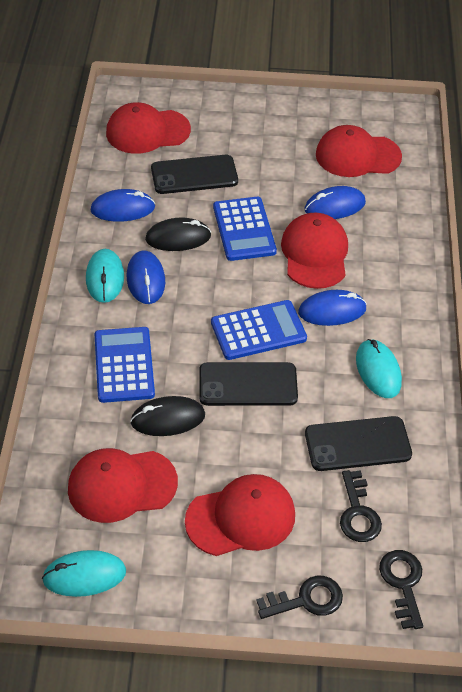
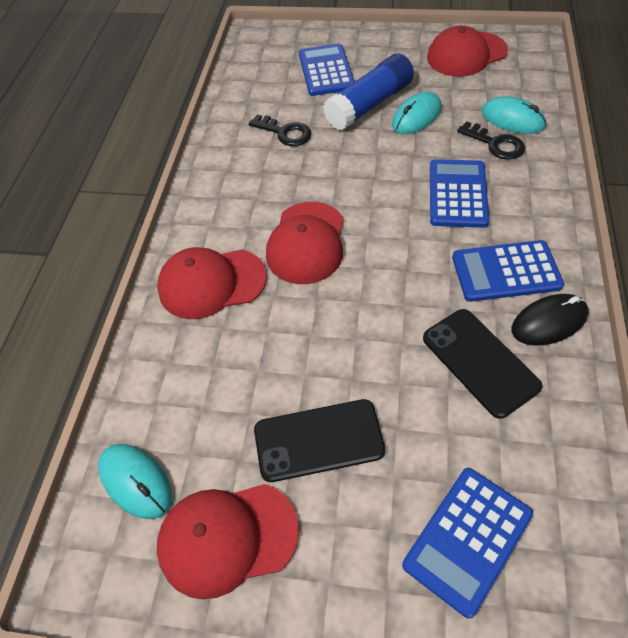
black key: [256,576,343,619] [340,470,382,542] [379,550,423,629] = 3 -> [249,114,312,146] [457,121,525,160] = 2
black mouse: [130,396,205,436] [145,218,211,251] = 2 -> [511,294,589,346] = 1
black phone: [151,155,238,194] [199,362,298,406] [305,416,412,471] = 3 -> [254,399,385,482] [423,309,542,419] = 2
blue calculator: [95,327,155,403] [211,300,307,360] [213,197,277,261] = 3 -> [299,44,355,96] [402,468,533,619] [430,159,489,228] [452,240,564,302] = 4
blue glue stick: none = 0 -> [323,53,414,130] = 1
blue mouse: [90,189,155,222] [127,250,165,304] [298,290,367,326] [305,186,366,219] = 4 -> none = 0
red cap: [68,448,178,523] [106,102,191,154] [185,474,295,556] [281,212,348,289] [316,125,402,177] = 5 -> [157,247,267,319] [157,484,299,599] [266,202,344,284] [427,26,508,77] = 4

